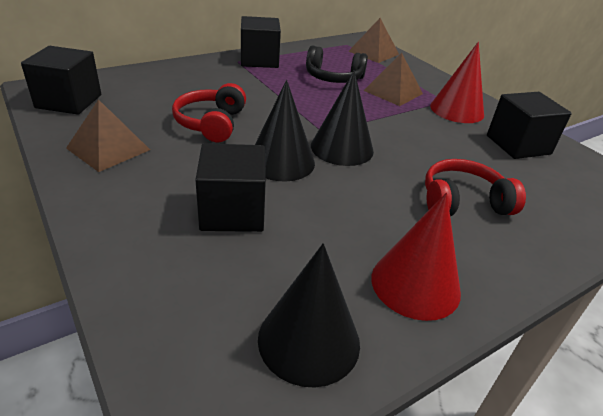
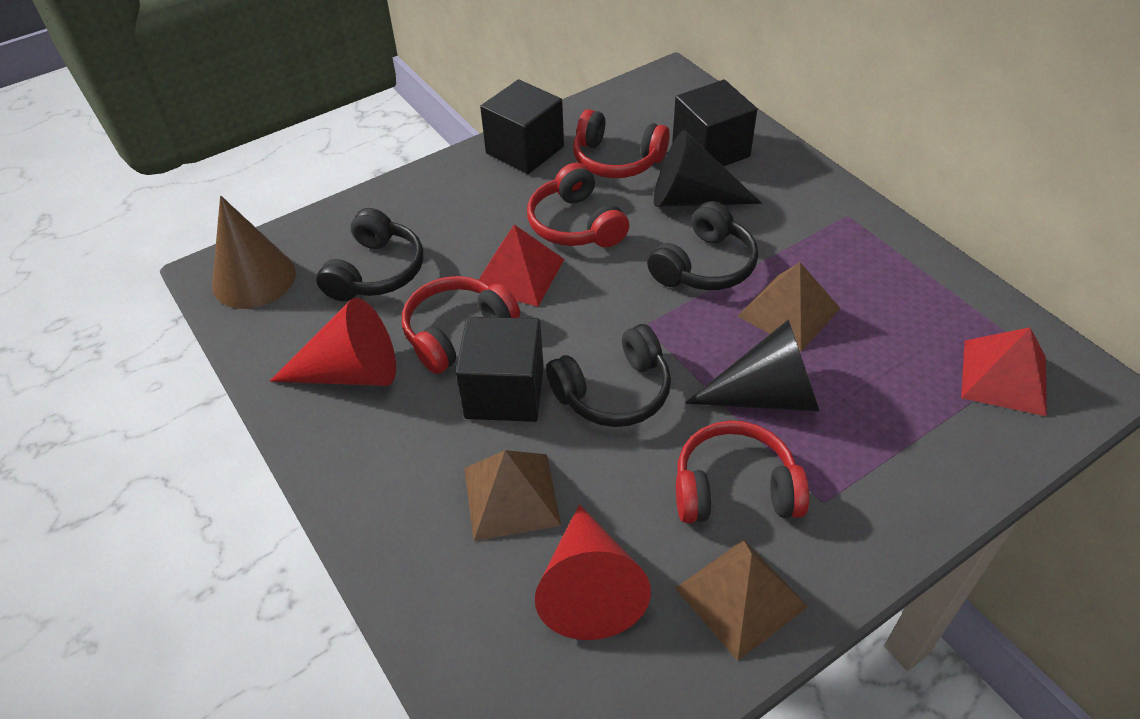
black cone: [255,80,315,182] [258,243,360,388] [311,70,374,166] = 3 -> [654,130,762,207] [685,319,820,412] = 2
black cube: [21,46,101,115] [195,143,266,232] [241,16,281,68] [487,92,572,159] = 4 -> [456,317,544,422] [480,79,564,174] [672,80,757,167] = 3
black headphones: [306,45,368,83] = 1 -> [316,208,423,302] [546,324,671,427] [647,201,758,290] = 3
brown cone: none = 0 -> [212,196,296,309] = 1
red headphones: [172,83,246,142] [425,159,526,216] = 2 -> [402,276,520,374] [527,163,629,247] [573,109,670,178] [676,421,809,523] = 4
red pyramid: none = 0 -> [479,224,564,307] [961,327,1047,416] = 2

